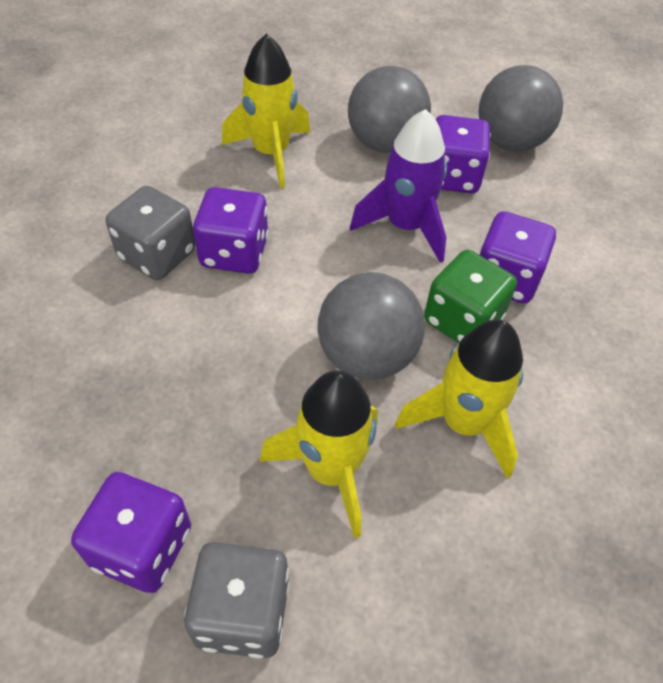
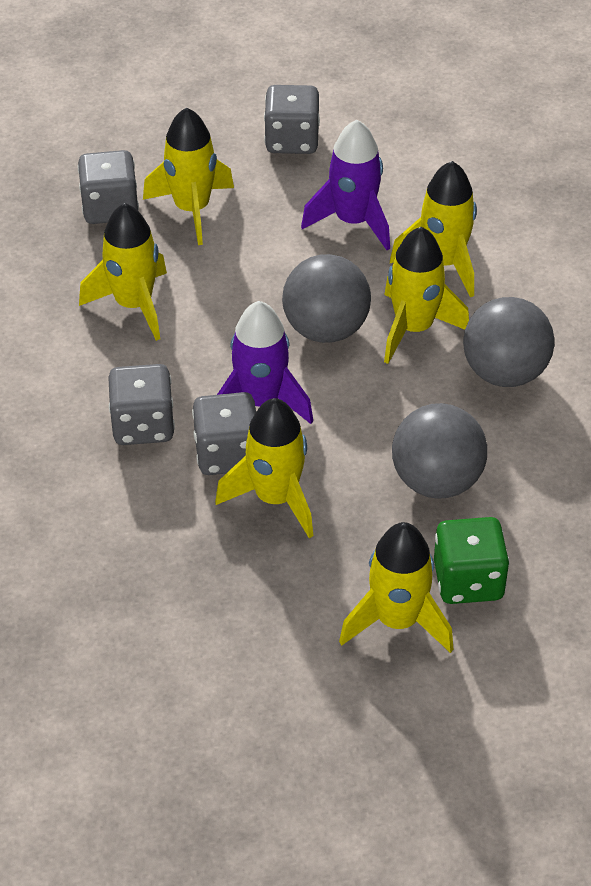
grey dice: [106,186,196,280] [184,542,290,659] = 2 -> [78,150,139,224] [108,364,175,445] [192,392,256,475] [264,85,320,154] = 4
purple dice: [71,472,191,593] [193,187,269,274] [436,115,491,193] [480,211,556,304] = 4 -> none = 0
purple rocket: [350,109,447,263] = 1 -> [217,301,313,424] [301,120,390,250] = 2
yellow rocket: [222,34,310,189] [260,370,378,539] [395,319,523,479] = 3 -> [79,203,167,341] [143,107,234,245] [215,398,313,538] [339,522,453,653] [384,227,469,364] [390,161,477,297] = 6

